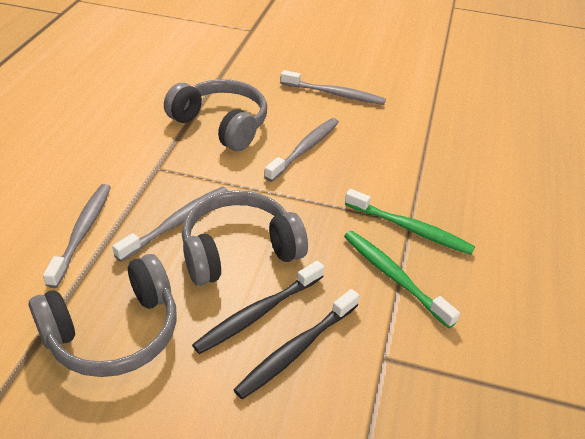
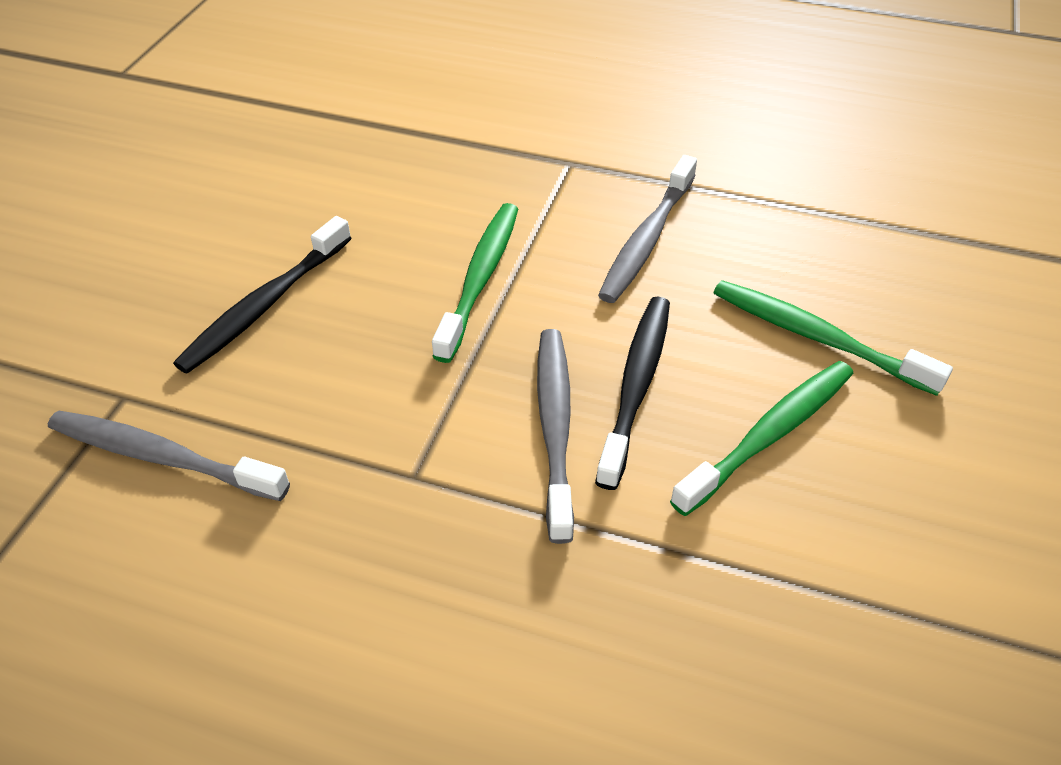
green toothbrush: [344,231,460,328] [345,189,475,255] = 2 -> [432,203,518,363] [670,361,854,516] [713,280,953,396] = 3
grey headphones: [29,254,177,377] [164,79,267,151] [182,190,308,286] = 3 -> none = 0
grey toothbrush: [43,184,111,288] [112,186,228,262] [264,118,339,182] [281,70,386,105] = 4 -> [48,411,290,501] [537,329,574,544] [598,155,697,303] = 3

